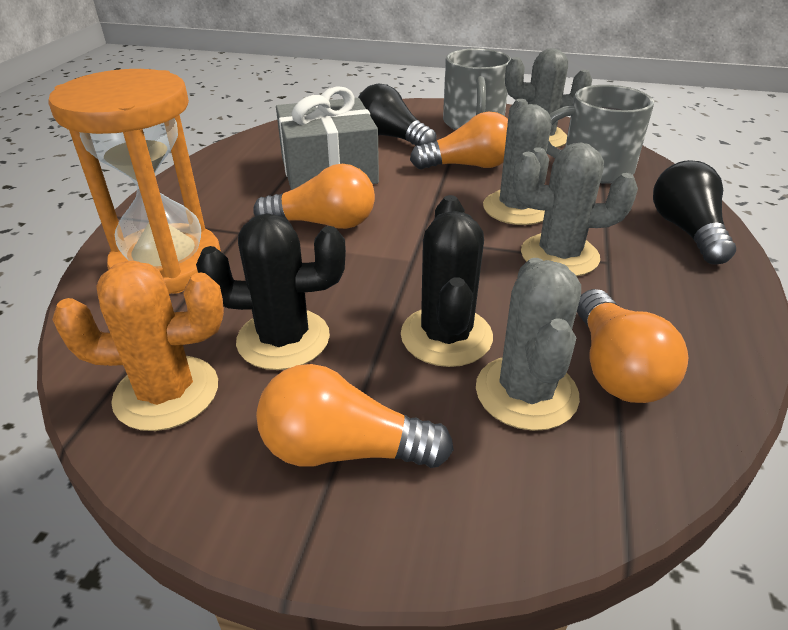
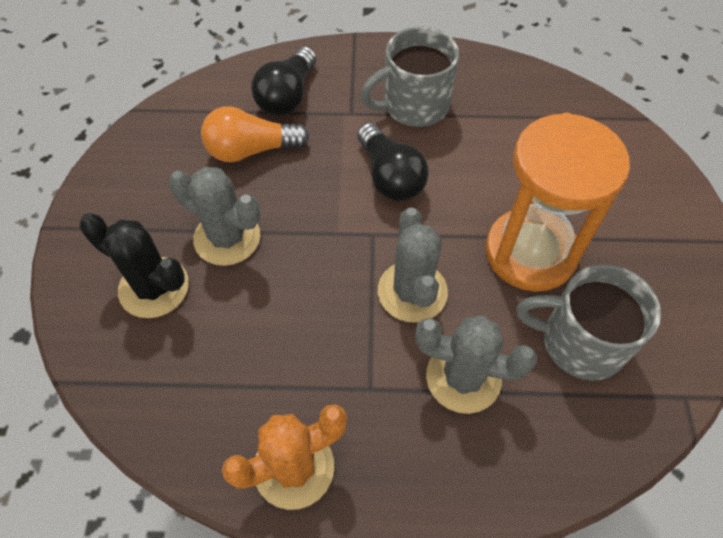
black cactus: [196,213,346,370] [401,195,493,367] = 2 -> [79,213,189,318] = 1
grey cactus: [476,258,581,431] [483,99,551,225] [505,48,592,148] [513,142,638,276] = 4 -> [169,167,260,266] [378,207,448,322] [415,315,537,414] = 3
grey gift: [276,86,379,190] = 1 -> none = 0
orange light bulb: [253,164,375,229] [256,364,454,468] [410,112,508,170] [577,289,689,403] = 4 -> [201,106,310,162] = 1

